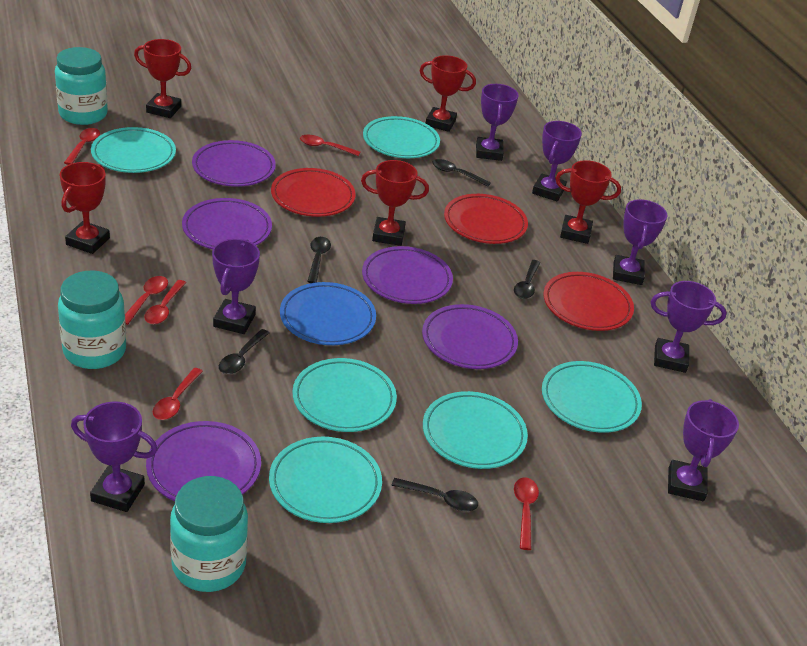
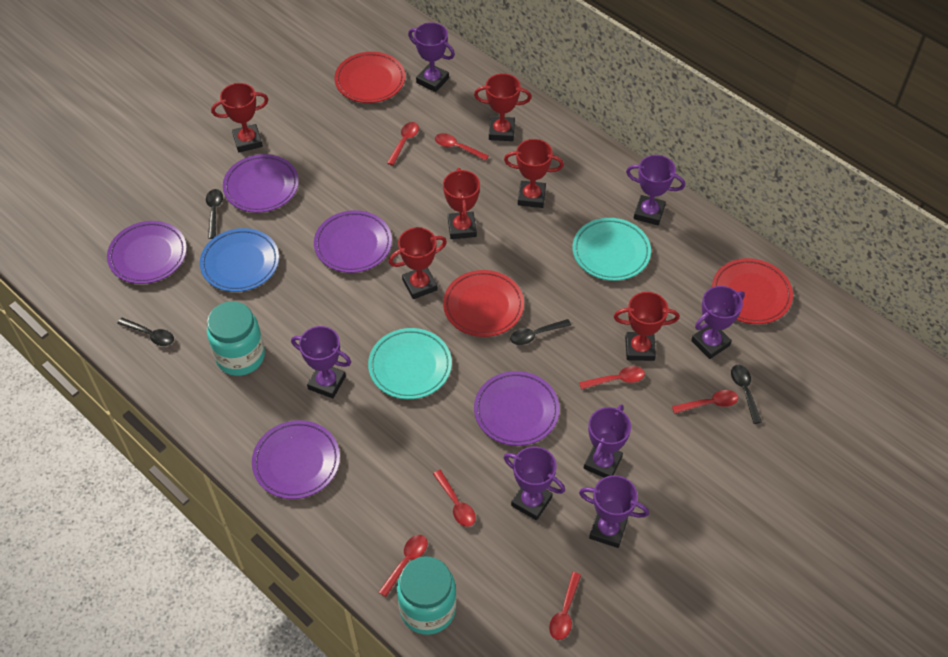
black spoon: [219,329,269,374] [307,237,331,283] [391,478,478,511] [432,159,491,187] [514,260,540,299] = 5 -> [117,318,174,346] [206,189,223,239] [510,319,571,345] [731,365,762,424] = 4
red spoon: [64,128,100,165] [125,276,168,325] [144,280,186,324] [153,368,203,420] [300,135,361,156] [514,478,539,550] = 6 -> [379,535,427,597] [387,122,419,166] [433,470,476,527] [435,133,489,161] [549,572,581,640] [579,366,645,390] [672,390,738,414] = 7
red trophy: [60,162,110,254] [134,39,191,118] [361,160,429,246] [419,55,476,132] [555,160,621,244] = 5 -> [211,83,269,152] [389,227,447,299] [443,168,480,239] [474,73,532,141] [504,139,564,208] [614,292,679,361] = 6
turquoise jar: [55,47,108,125] [58,270,126,369] [170,476,248,592] = 3 -> [207,301,265,376] [397,556,456,635] = 2
turquoise plate: [91,127,176,173] [269,437,382,523] [292,358,397,432] [363,116,440,158] [423,391,528,469] [542,361,642,433] = 6 -> [368,328,452,399] [572,218,651,281] = 2

